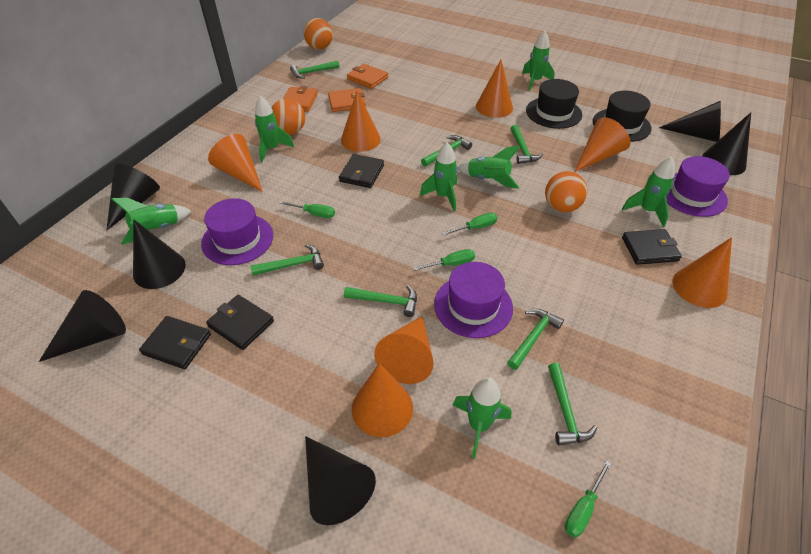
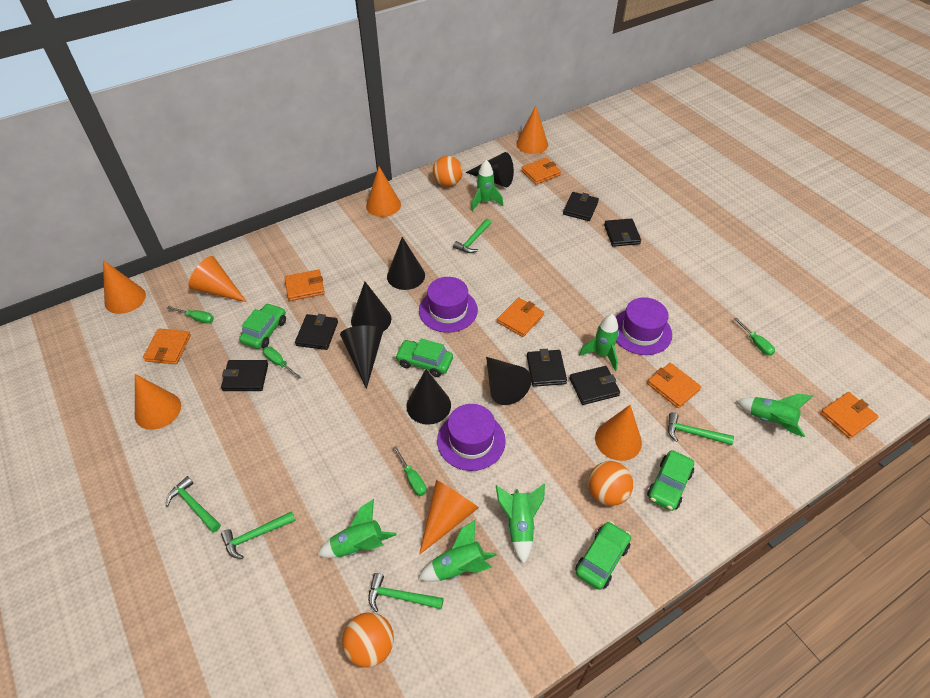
black hat: [526,79,582,129] [593,91,651,142] = 2 -> none = 0
black wallet: [139,316,211,369] [206,295,274,350] [339,154,384,188] [622,229,682,265] = 4 -> [221,360,268,391] [295,314,338,350] [527,349,567,387] [563,192,599,221] [569,366,620,405] [604,218,641,247] = 6
green car: none = 0 -> [239,303,286,349] [395,338,453,377] [575,521,631,590] [647,450,694,511] = 4
green hammer: [251,244,324,276] [290,60,339,79] [344,285,417,317] [421,135,472,167] [507,309,564,370] [511,125,543,164] [548,363,597,445] = 7 -> [166,476,221,533] [221,511,296,559] [368,573,444,612] [453,219,491,253] [668,412,734,445] = 5
green rocket: [112,198,192,245] [255,96,294,162] [420,142,458,211] [453,377,511,458] [458,145,521,189] [522,31,555,91] [622,157,675,227] = 7 -> [317,499,397,558] [418,520,497,582] [471,160,503,211] [496,484,545,564] [579,314,619,371] [736,394,813,437] = 6
orange wallet: [283,86,318,112] [328,88,366,112] [347,64,388,89] = 3 -> [143,329,191,364] [284,269,325,301] [497,297,544,337] [521,158,561,185] [647,363,701,408] [820,392,879,439] = 6

